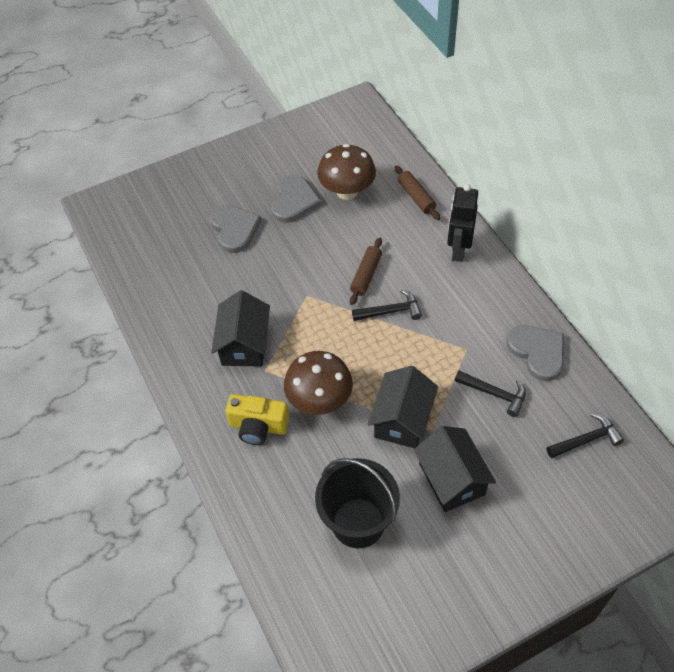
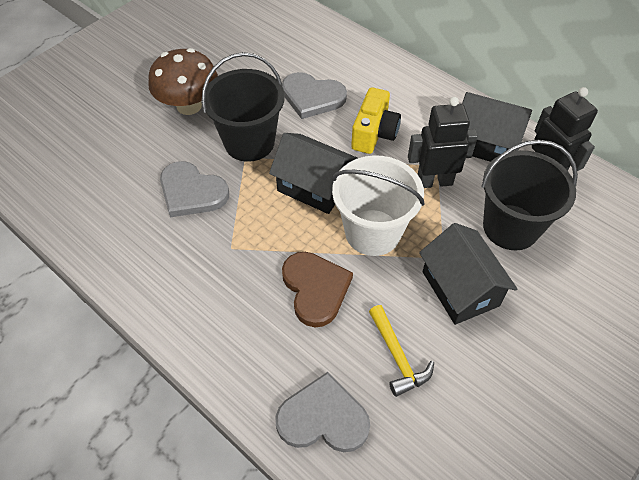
black bucket: [315,458,400,548] = 1 -> [202,52,285,162] [481,140,578,250] = 2
black hammer: [352,289,422,321] [454,371,526,417] [547,413,624,458] = 3 -> none = 0
black robot: [447,184,478,262] = 1 -> [408,97,478,188] [532,87,598,171] = 2
brown heart: none = 0 -> [282,252,353,327] = 1
brown mushroom: [284,351,353,415] [317,144,376,200] = 2 -> [148,48,218,115] = 1
brown rolling pin: [350,238,382,305] [395,165,440,220] = 2 -> none = 0
white bucket: none = 0 -> [332,155,425,256] = 1
yellow hammer: none = 0 -> [369,305,434,397] = 1

